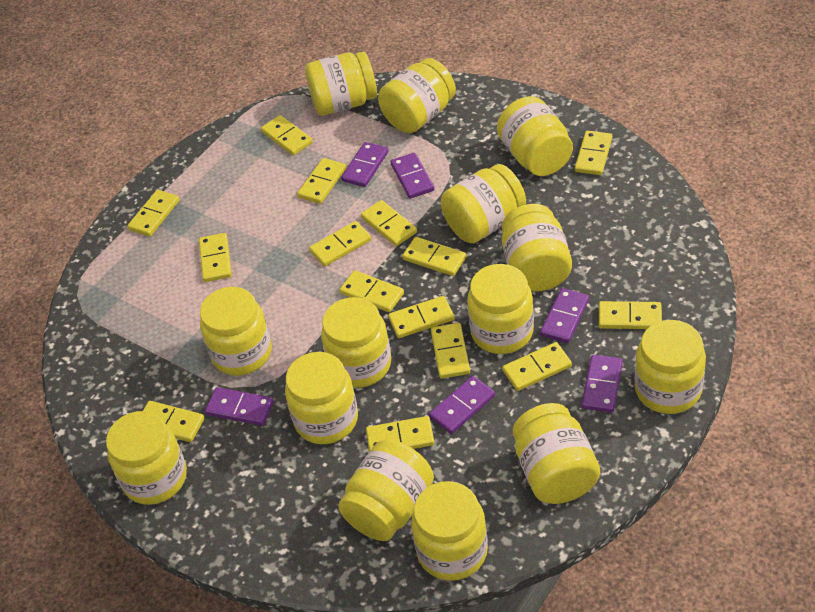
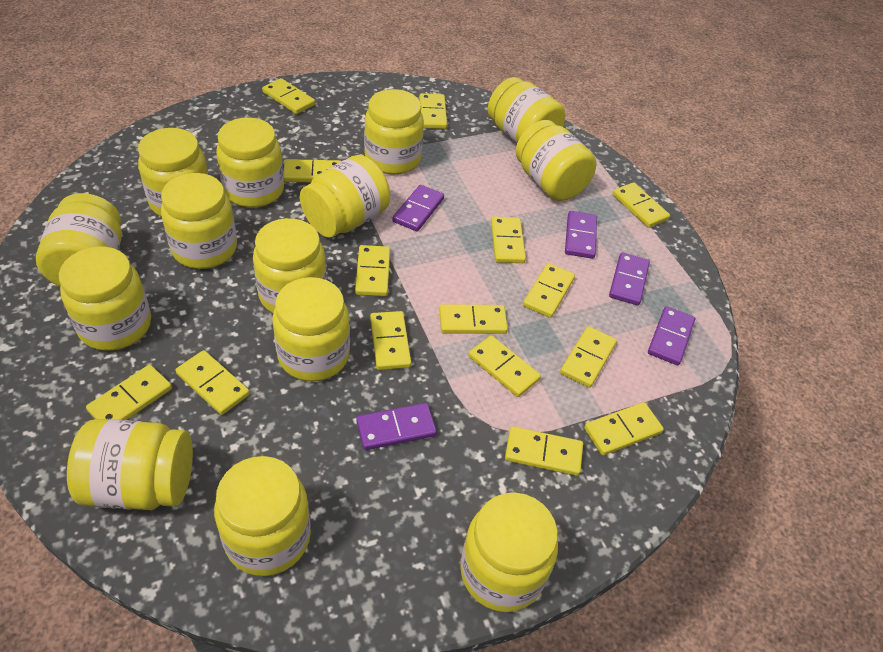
purple domino: [205,387,274,426] [341,142,388,187] [390,152,434,199] [429,376,495,434] [540,288,589,343] [582,355,623,413] = 6 -> [356,403,437,450] [392,185,444,231] [565,211,597,259] [609,252,650,305] [648,306,695,365] = 5

